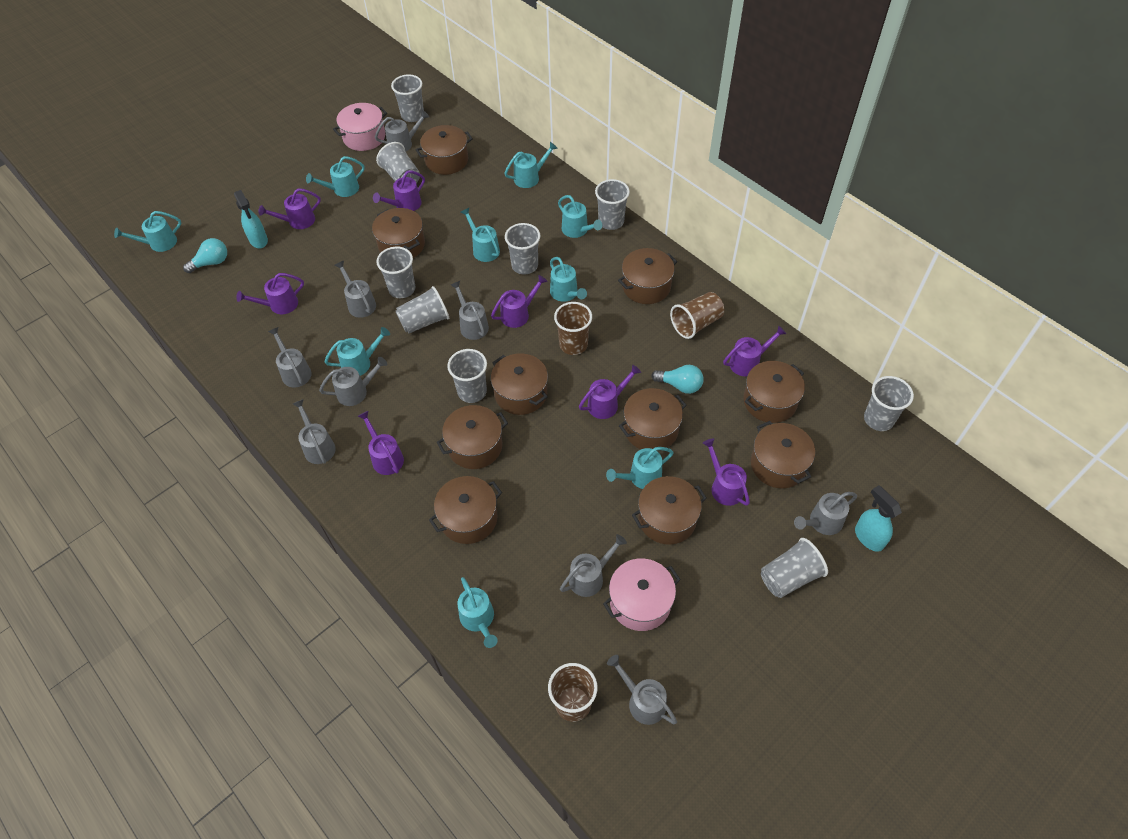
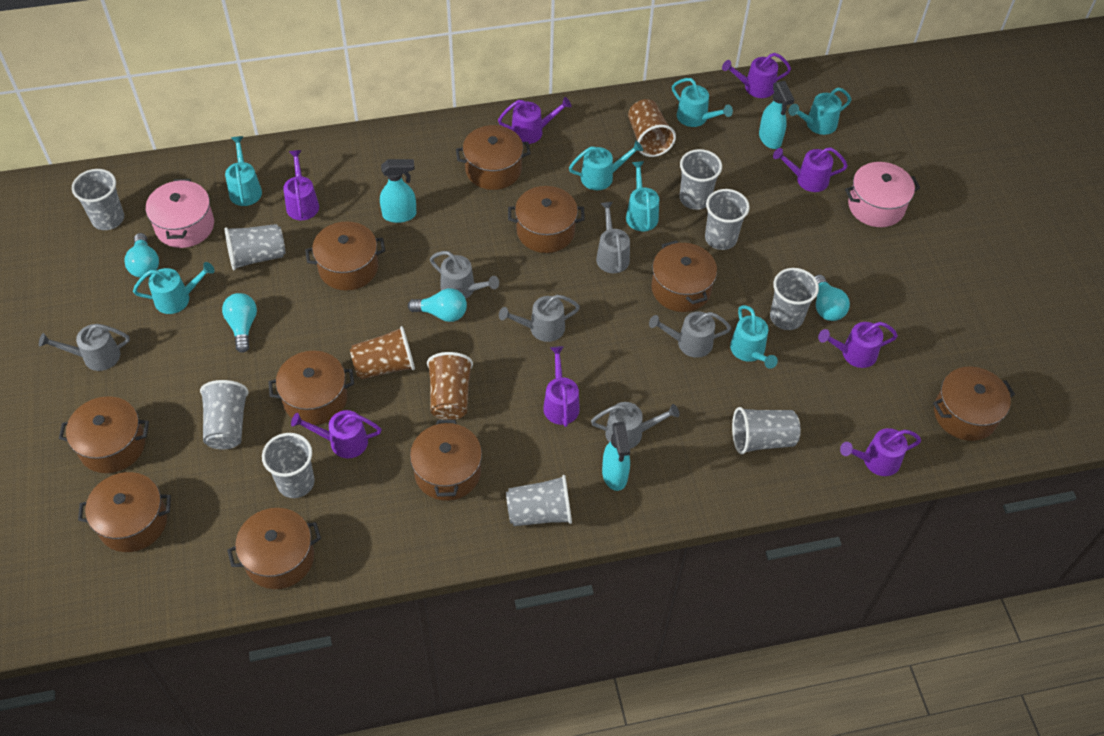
grey watering can: [268,327,312,387] [293,399,336,464] [319,357,387,406] [335,261,376,318] [375,110,429,151] [451,281,489,340] [560,534,627,597] [607,655,677,725] [794,492,857,535] = 9 -> [39,324,130,371] [430,251,499,299] [499,295,580,342] [591,402,680,449] [596,202,630,273] [649,311,731,358] = 6
turquoise light bulb: [183,238,227,273] [651,365,704,394] = 2 -> [124,233,159,278] [222,293,257,353] [408,288,467,322] [815,275,850,321] = 4
turquoise spray bottle: [234,190,268,248] [855,485,902,552] = 2 -> [380,159,417,223] [602,422,630,491] [759,81,794,149] = 3
turquoise watering can: [114,211,181,252] [306,156,365,197] [325,327,390,376] [457,577,498,648] [461,208,500,262] [504,142,558,188] [550,257,587,302] [558,195,602,238] [606,447,674,489] = 9 -> [133,262,215,314] [225,136,262,206] [569,141,643,190] [626,161,659,231] [672,78,733,127] [730,305,778,369] [789,87,851,135] = 7

